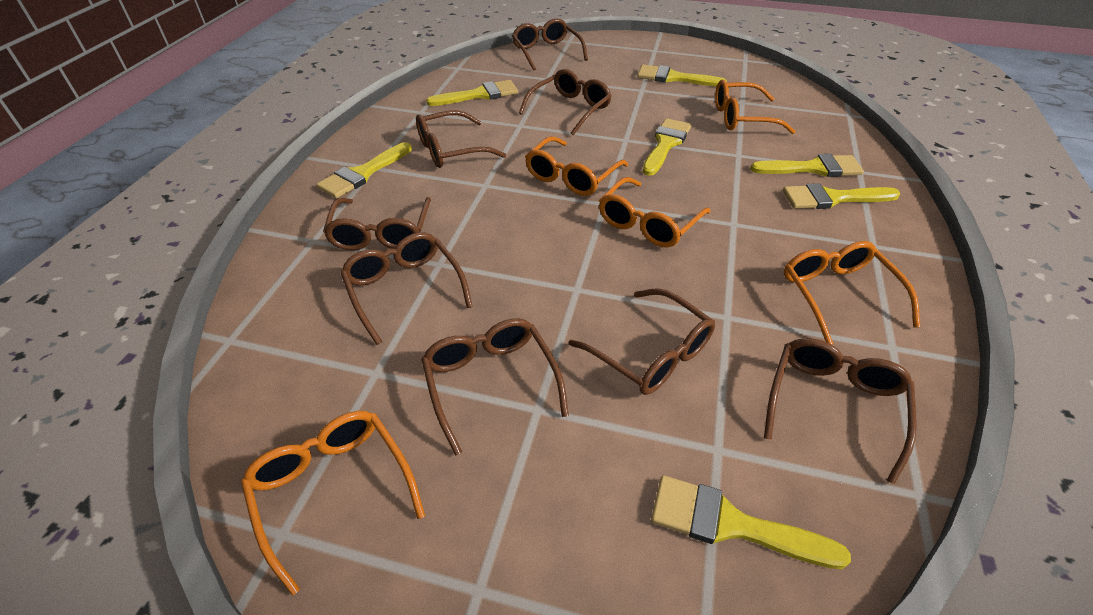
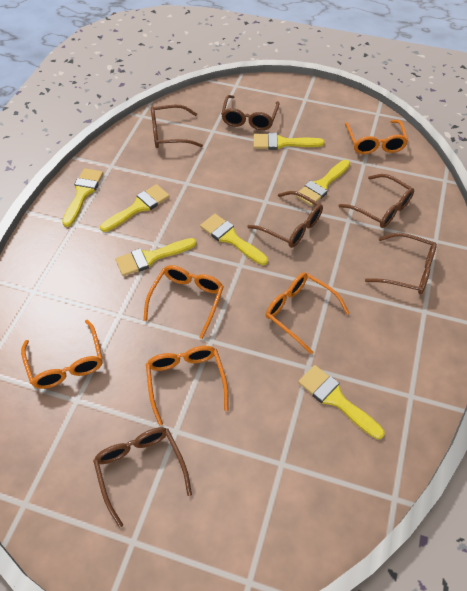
brown glasses: [323,197,431,251] [340,232,473,345] [416,110,506,168] [421,319,569,456] [512,18,588,71] [519,69,612,136] [569,288,715,395] [764,338,917,485] = 8 -> [93,427,192,528] [151,105,203,148] [221,95,280,130] [247,191,323,248] [338,174,414,228] [365,233,437,294] = 6

